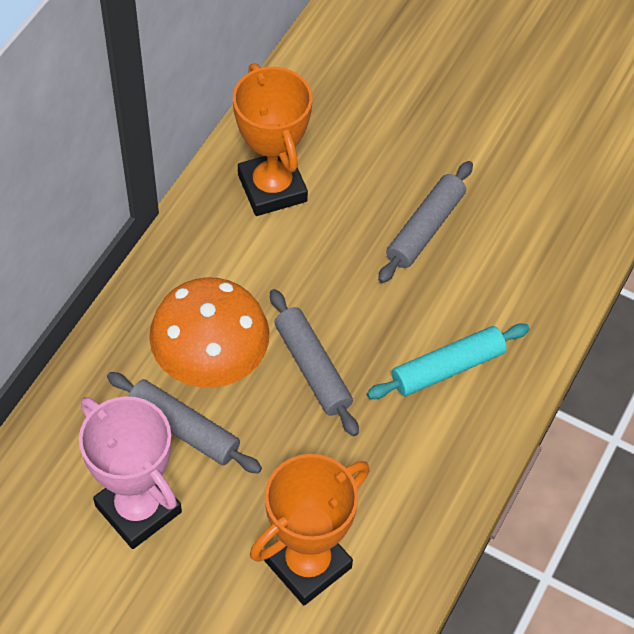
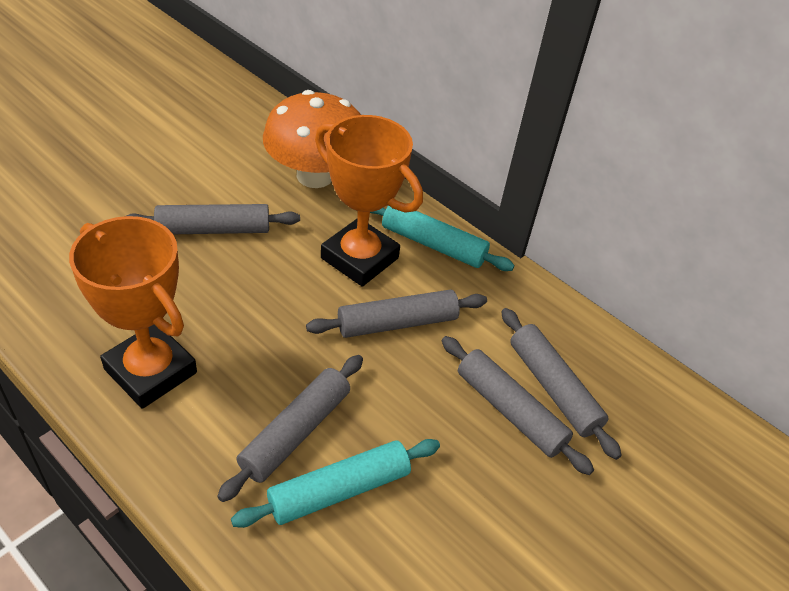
grey rolling pin: [107,372,262,474] [270,289,359,436] [378,161,473,283] = 3 -> [126,204,300,234] [217,355,363,502] [306,289,487,338] [442,336,594,475] [501,308,622,460] = 5
pink trophy: [79,396,182,549] = 1 -> none = 0
turquoise rolling pin: [367,323,530,399] = 1 -> [231,439,440,528] [370,205,514,271] = 2

